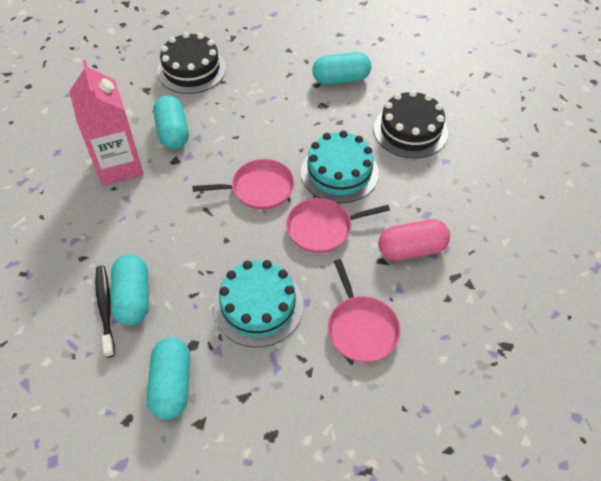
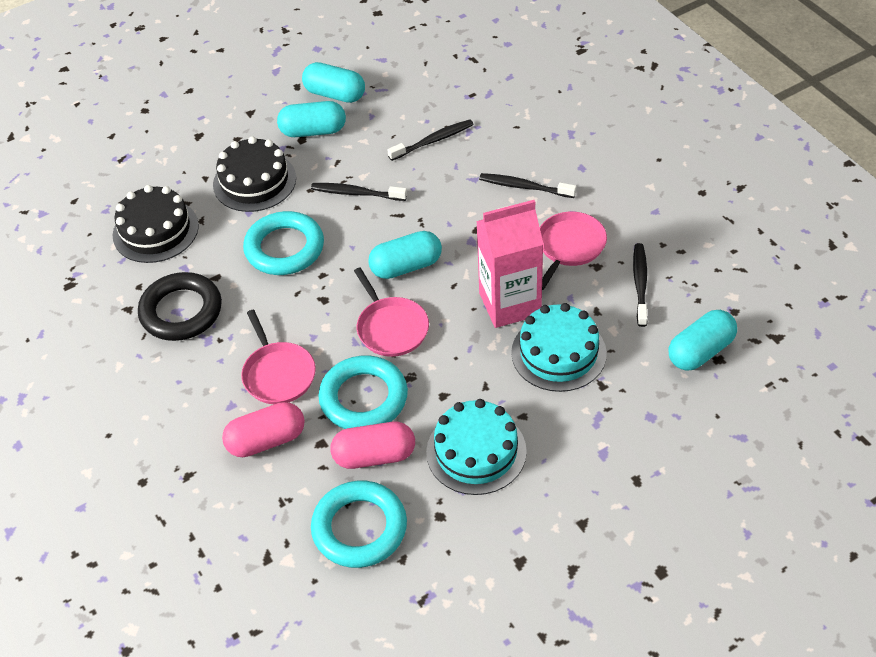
black ring: none = 0 -> [138,272,222,341] = 1
black toothbrush: [95,265,115,358] = 1 -> [311,183,407,201] [388,119,474,161] [479,173,576,198] [633,243,648,327] = 4
pink capsule: [378,219,450,261] = 1 -> [222,402,305,457] [330,422,415,469] = 2
turquoise ring: none = 0 -> [243,211,324,275] [311,481,407,568] [318,356,408,429] = 3

